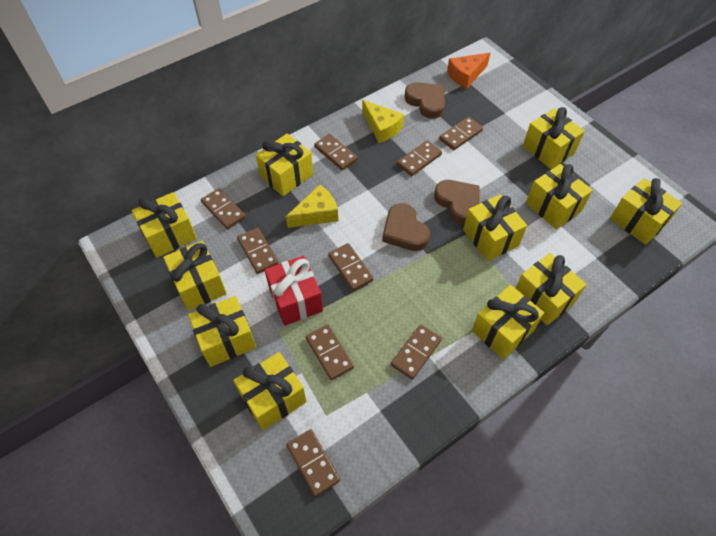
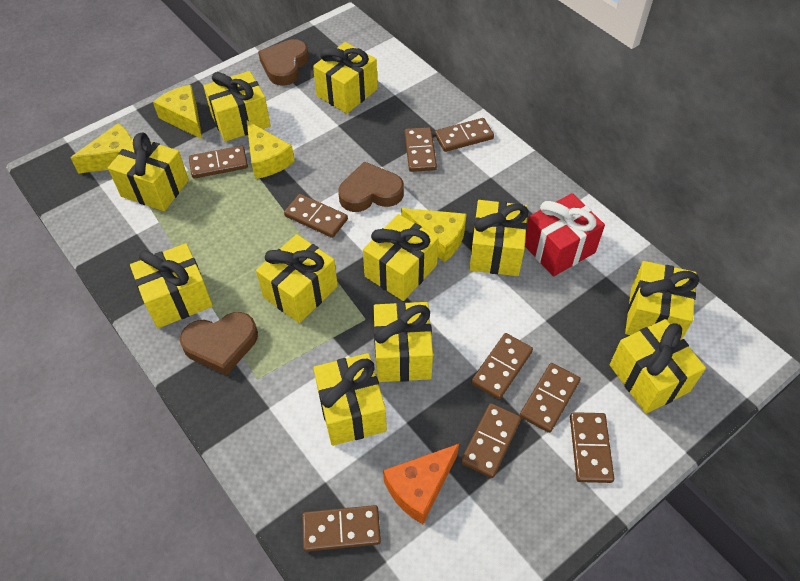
yellow cheese: [286,185,338,228] [362,100,404,143] = 2 -> [70,123,132,174] [153,85,203,140] [247,121,295,179] [401,208,467,262] = 4

